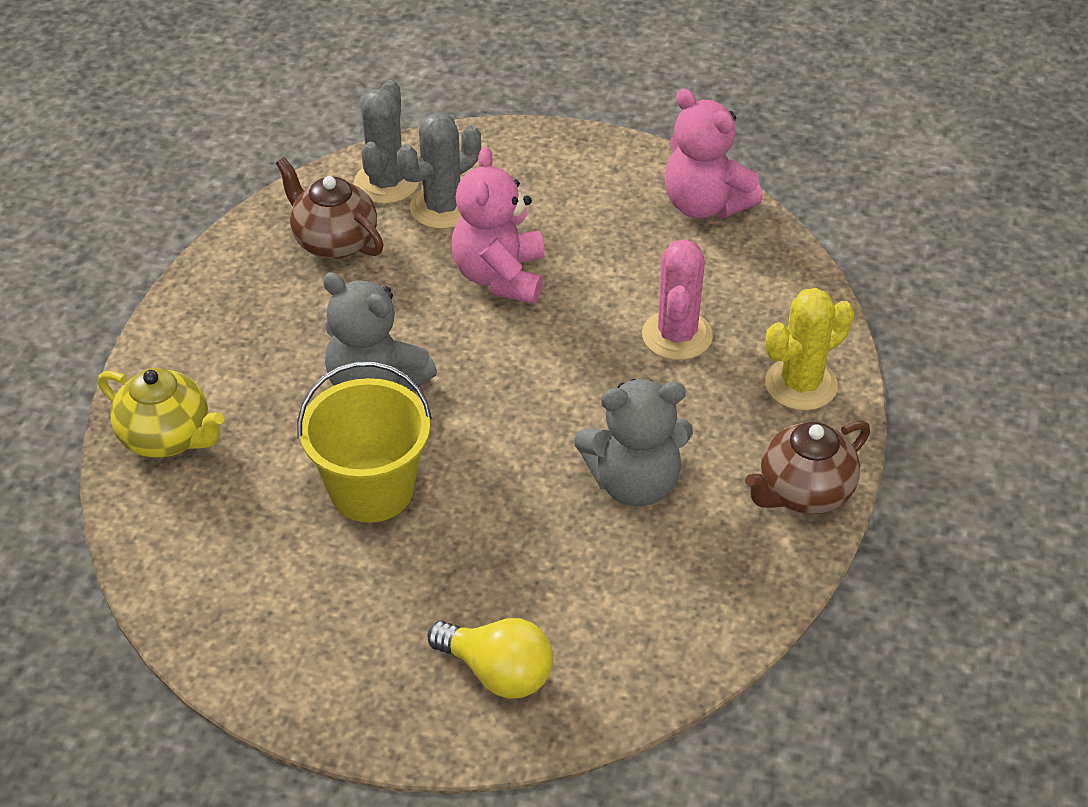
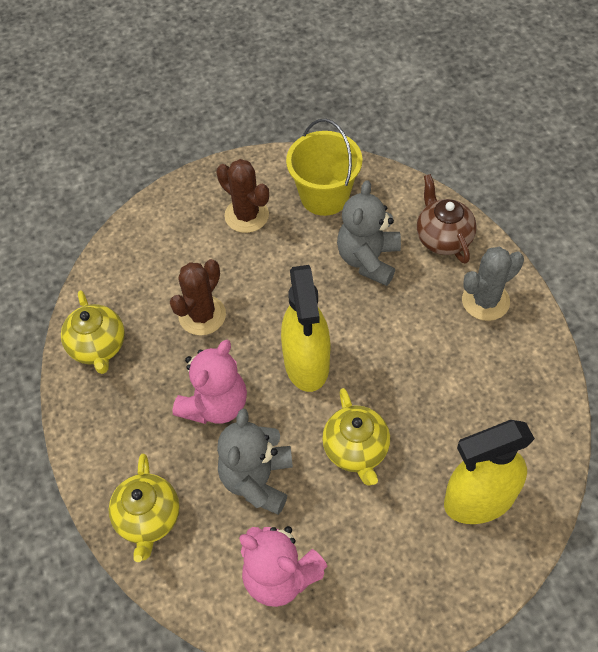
brown cactus: none = 0 -> [170,259,226,335] [216,159,269,233] = 2
brown teapot: [276,157,384,259] [745,420,870,514] = 2 -> [417,174,477,264] = 1
grey cactus: [354,80,419,204] [397,113,481,229] = 2 -> [462,247,524,321] = 1
pink cactus: [642,239,713,360] = 1 -> none = 0
yellow cactus: [765,288,854,411] = 1 -> none = 0
yellow light bulb: [427,618,553,699] = 1 -> none = 0
yellow spray bottle: none = 0 -> [281,265,330,392] [444,420,535,524] = 2
yellow teapot: [98,368,224,458] = 1 -> [61,290,125,374] [109,454,180,562] [322,388,390,486] = 3

